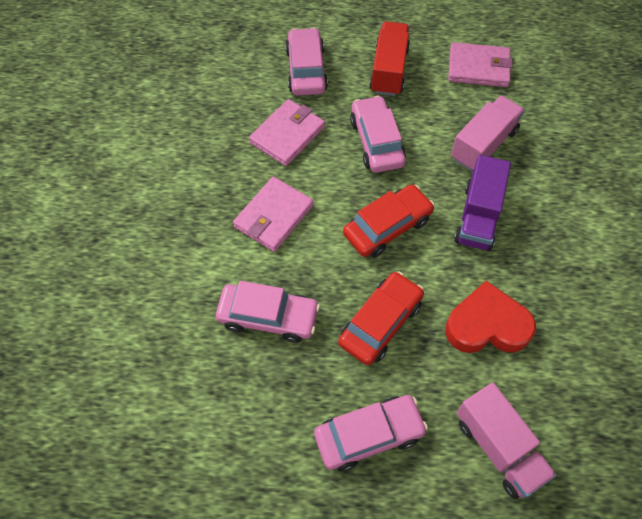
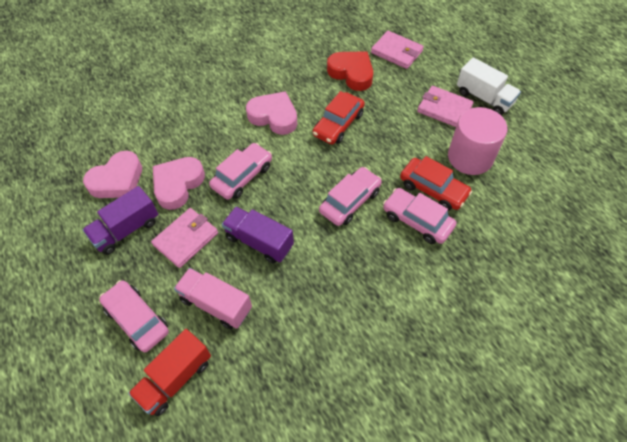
pink cylinder: none = 0 -> [448,107,507,175] = 1
pink heart: none = 0 -> [83,151,142,198] [153,157,205,210] [246,91,297,135] = 3
pink truck: [451,96,525,172] [457,383,557,499] = 2 -> [174,268,252,329] = 1
purple truck: [454,155,511,251] = 1 -> [82,186,158,255] [222,207,294,264] = 2
white truck: none = 0 -> [457,57,521,115] = 1

